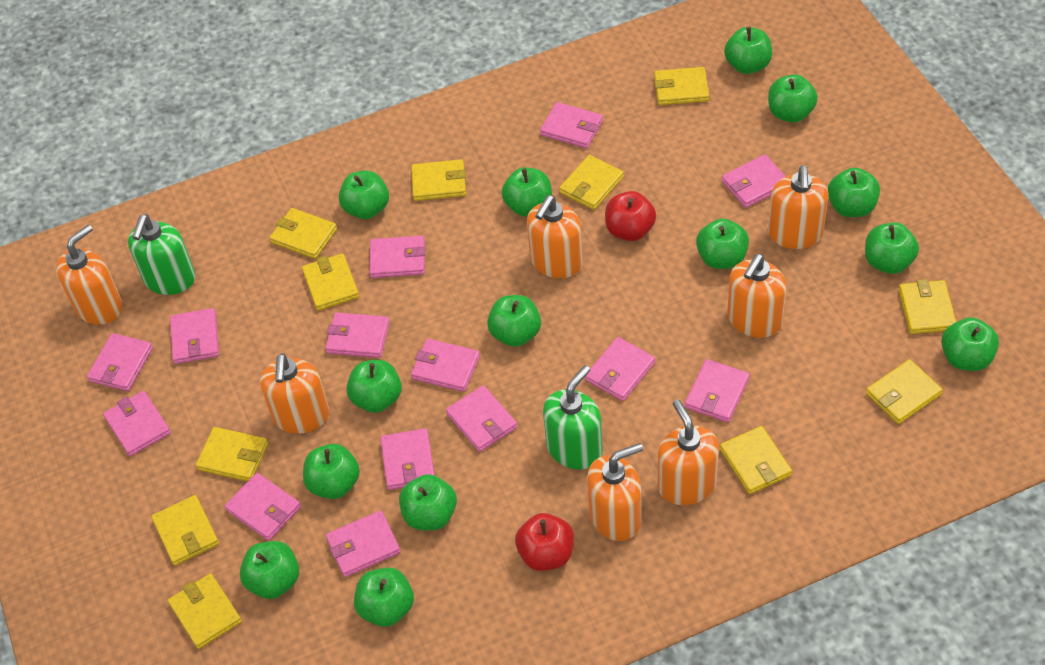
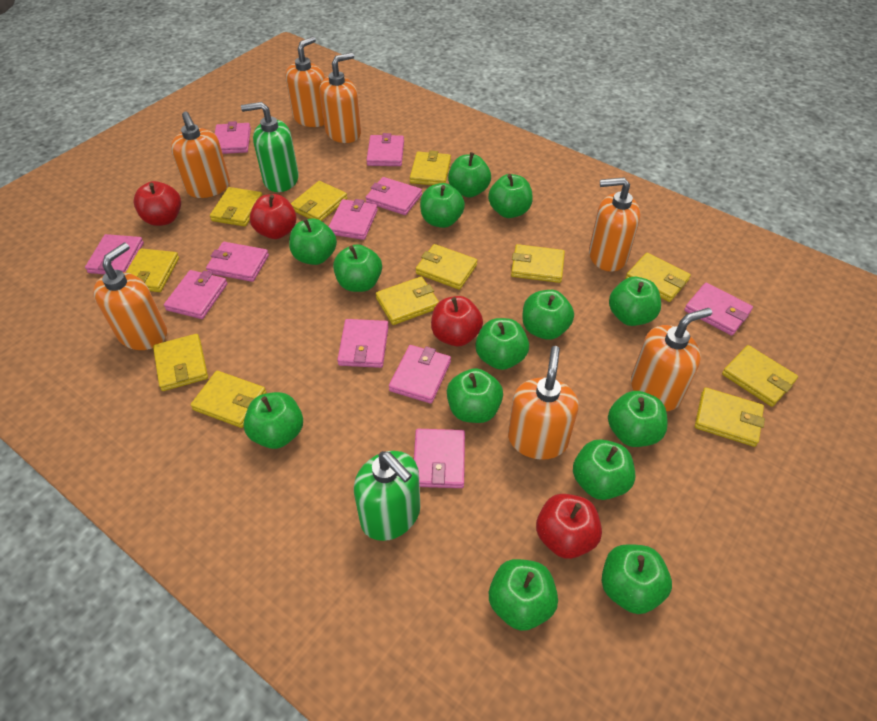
pink wallet: [87,333,153,391] [103,391,171,456] [170,308,219,364] [225,473,301,541] [325,312,390,358] [326,510,401,577] [369,236,425,278] [380,428,435,490] [411,339,480,392] [446,385,517,452] [540,102,603,148] [585,337,655,401] [685,359,750,423] [722,155,786,208] = 14 -> [85,234,144,274] [164,270,227,319] [206,242,269,282] [215,121,251,154] [329,199,378,240] [337,319,389,368] [365,177,422,215] [366,133,404,166] [389,345,451,404] [414,429,465,488] [684,283,753,336] = 11
red apple: [515,513,574,571] [605,191,656,241] = 2 -> [133,181,181,226] [250,194,296,239] [431,296,483,346] [536,494,602,559] = 4
yellow wallet: [151,495,219,566] [168,573,242,649] [196,427,268,481] [270,208,337,259] [302,253,359,311] [411,159,466,201] [559,155,624,210] [654,67,709,105] [720,426,792,494] [866,359,942,424] [899,279,956,334] = 11 -> [126,248,179,292] [153,334,208,391] [191,371,266,428] [210,187,262,226] [291,181,348,221] [376,277,439,325] [410,150,451,185] [416,244,477,290] [511,244,565,283] [625,253,691,302] [695,387,765,447] [722,345,798,407] = 12

